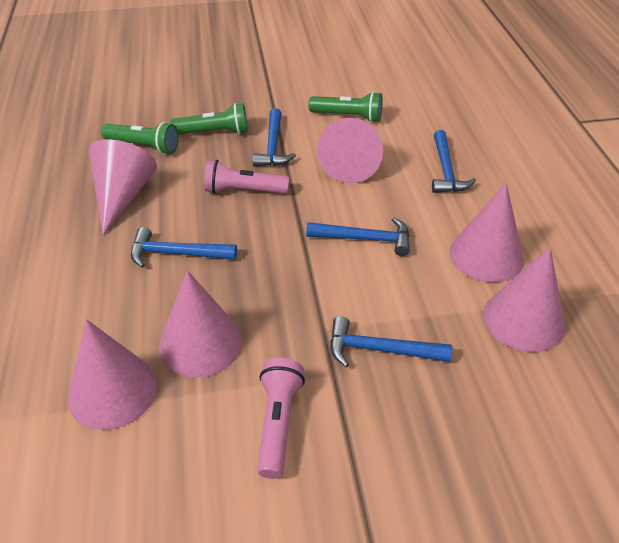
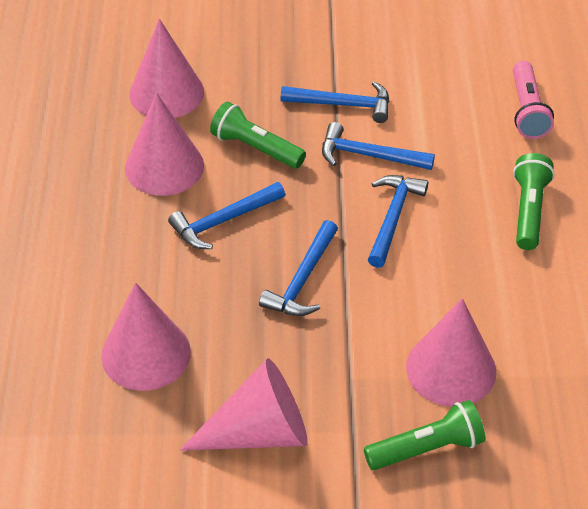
pink cone: [68,319,158,430] [89,139,157,235] [159,270,242,377] [317,118,383,183] [450,183,524,282] [483,247,565,352] = 6 -> [101,283,191,391] [125,93,204,196] [129,19,204,118] [180,358,308,451] [406,298,496,407] = 5
pink flashlight: [204,160,289,194] [257,358,305,479] = 2 -> [513,61,554,139] = 1

